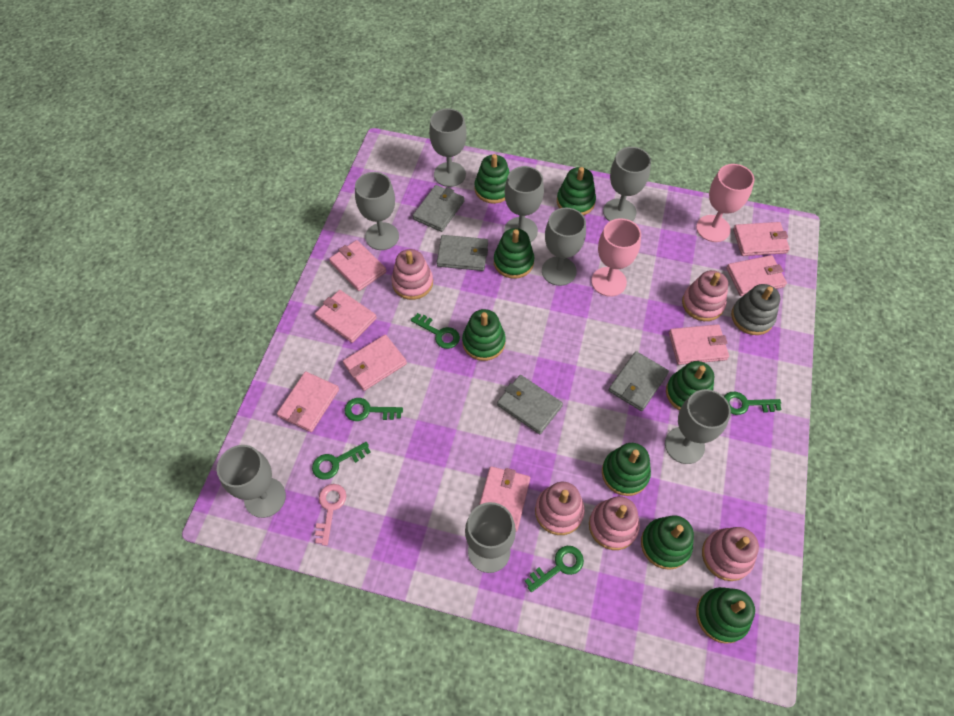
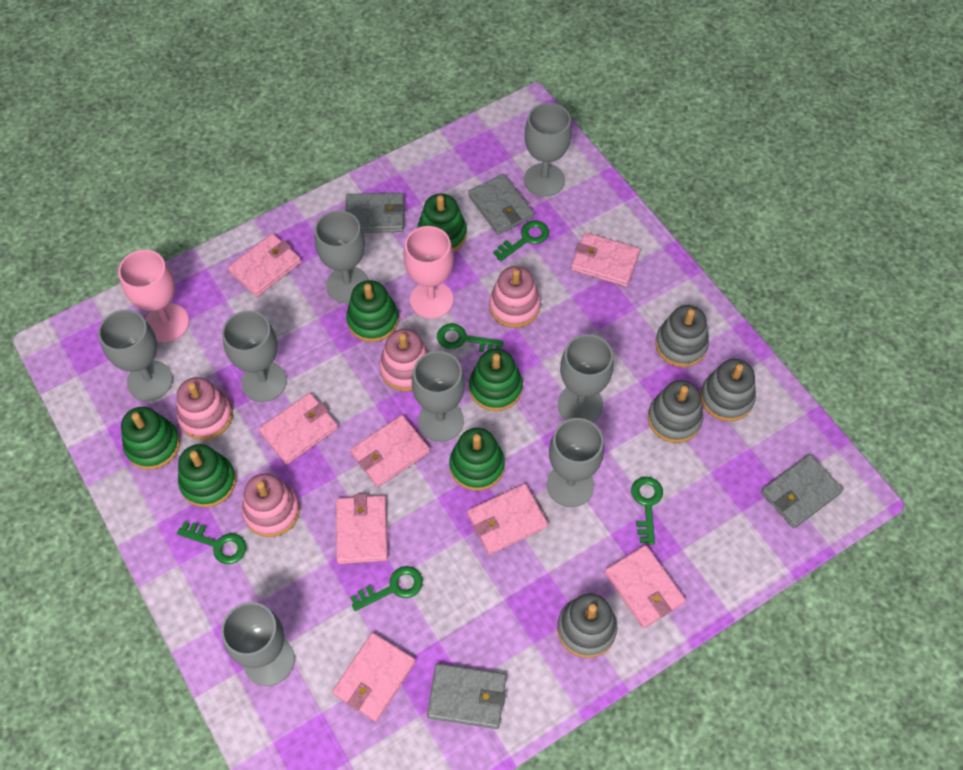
green stacking toy: [462,309,506,361] [474,154,510,204] [494,228,534,279] [557,167,596,216] [602,443,651,496] [641,515,694,570] [666,361,714,411] [696,587,755,644] = 8 -> [121,407,180,470] [178,444,236,508] [346,280,399,342] [417,194,467,252] [450,428,505,491] [469,349,523,411] = 6
grey stacking toy: [731,284,780,335] = 1 -> [557,594,617,658] [648,380,703,443] [655,305,709,367] [700,359,756,421] = 4
pink key: [315,484,347,546] = 1 -> none = 0
pink stacking toy: [391,249,433,300] [535,482,585,535] [589,496,640,550] [682,270,728,321] [702,527,759,581] = 5 -> [177,377,233,440] [242,474,300,537] [379,329,429,391] [489,266,541,328] = 4

